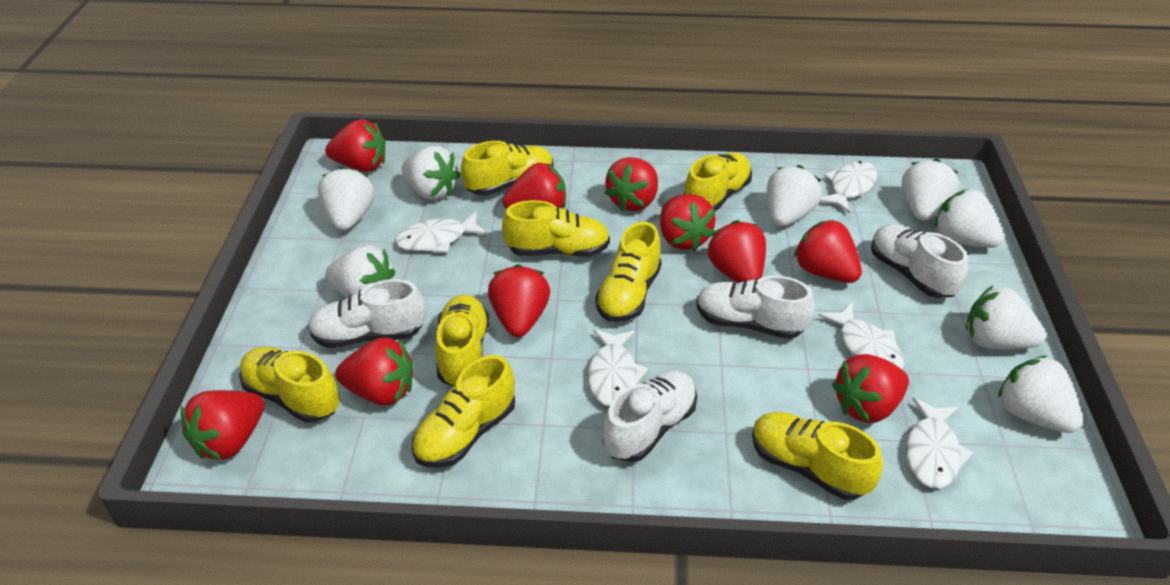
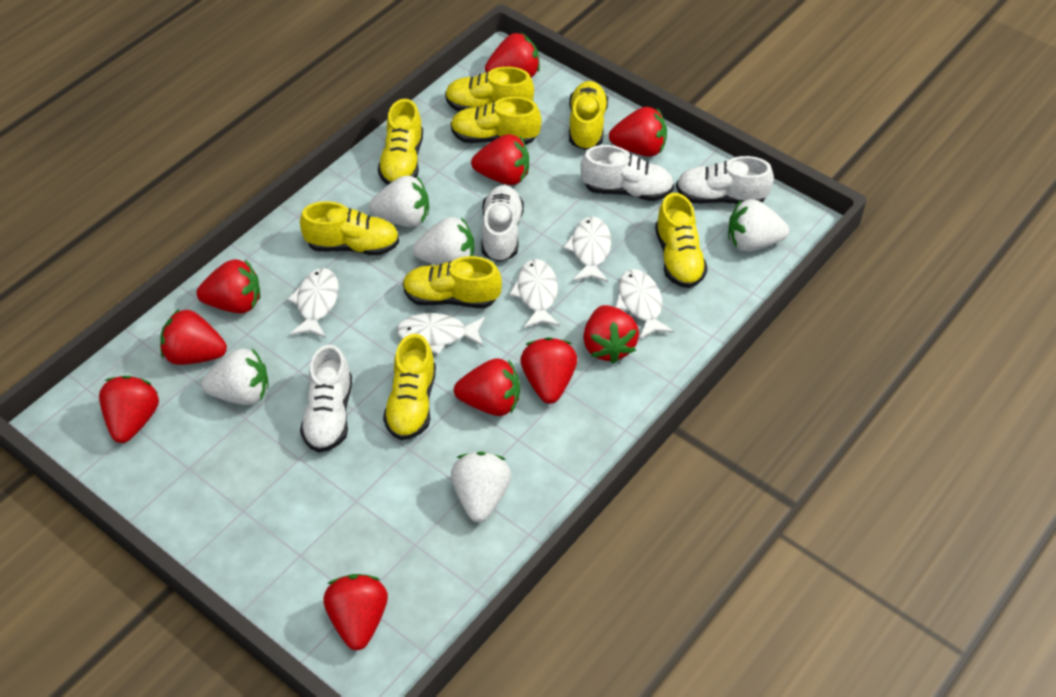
white strawberry: [318,166,375,231] [325,245,395,298] [401,146,460,200] [767,165,822,226] [902,159,959,221] [935,189,1004,248] [966,286,1046,349] [998,356,1082,433] = 8 -> [201,348,269,405] [369,176,429,227] [413,217,474,266] [451,452,511,522] [728,199,789,252] = 5

